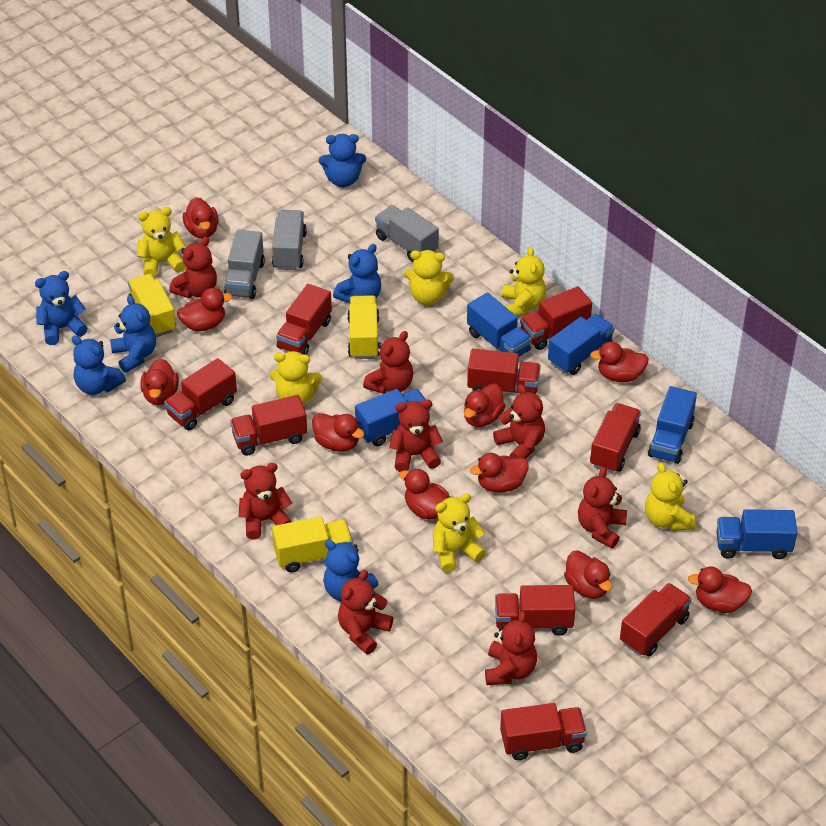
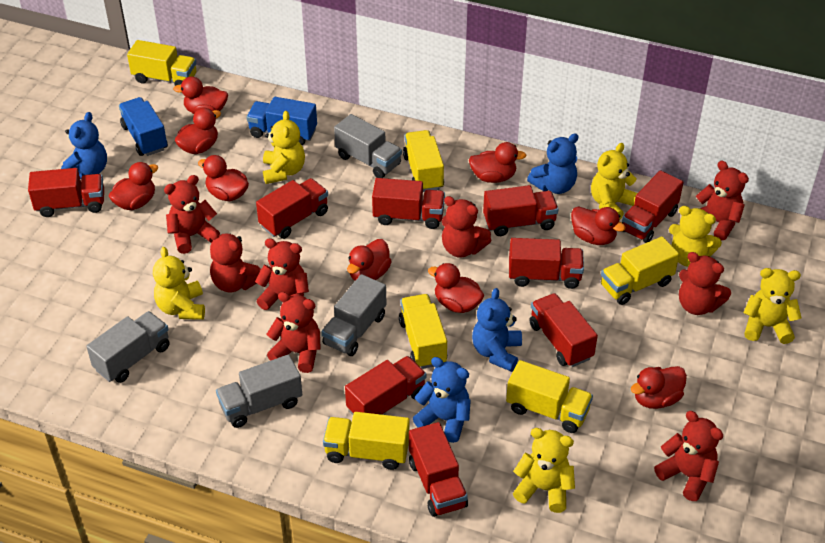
blue teddy bear: [35,271,88,345] [71,335,126,395] [110,295,156,373] [319,134,366,187] [323,540,378,601] [333,244,381,303] = 6 -> [61,112,107,179] [413,357,471,443] [472,288,522,372] [527,133,579,194] = 4
blue truck: [355,389,431,446] [467,292,532,357] [548,314,615,375] [648,386,697,464] [716,509,797,559] = 5 -> [119,97,168,156] [247,97,317,145] = 2
grey truck: [224,230,265,299] [272,210,307,270] [375,205,439,262] = 3 -> [86,311,170,383] [216,355,302,428] [322,274,386,356] [334,114,402,178] = 4
red duck: [140,359,179,405] [177,288,232,331] [183,197,219,239] [312,413,364,452] [399,468,450,519] [464,383,506,427] [470,453,529,493] [564,550,612,599] [590,341,649,382] [688,567,752,613] = 10 -> [109,162,158,210] [173,77,228,114] [175,108,221,154] [198,155,249,201] [347,239,392,281] [428,263,484,313] [469,142,526,183] [571,206,626,245] [631,366,687,409] = 9
yellow truck: [128,274,176,337] [272,516,353,572] [347,295,380,359] = 3 -> [127,40,196,86] [323,412,410,470] [399,294,447,369] [403,130,444,192] [506,360,593,433] [601,236,679,305] = 6

